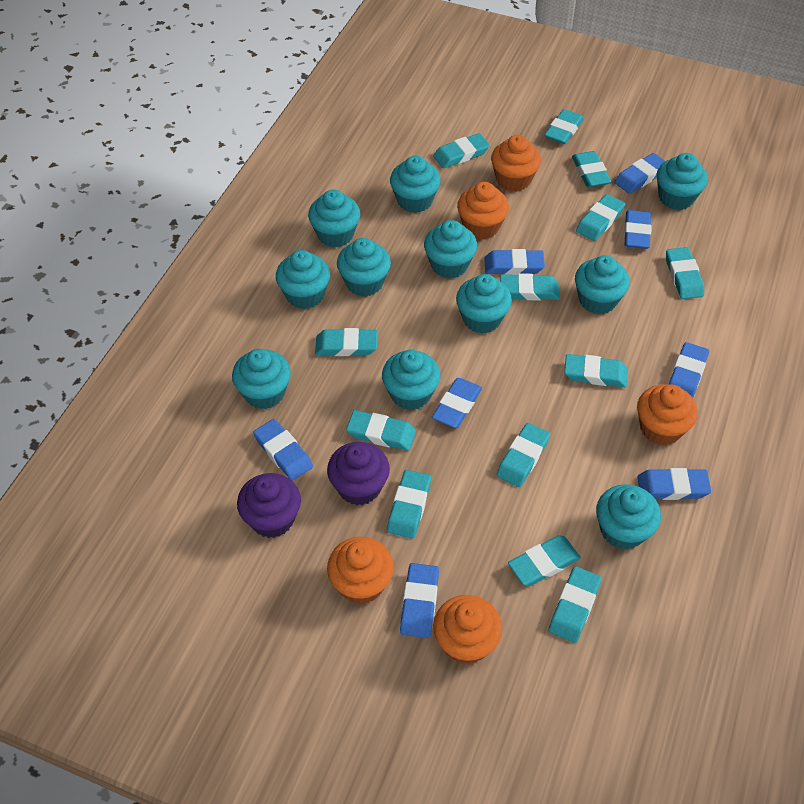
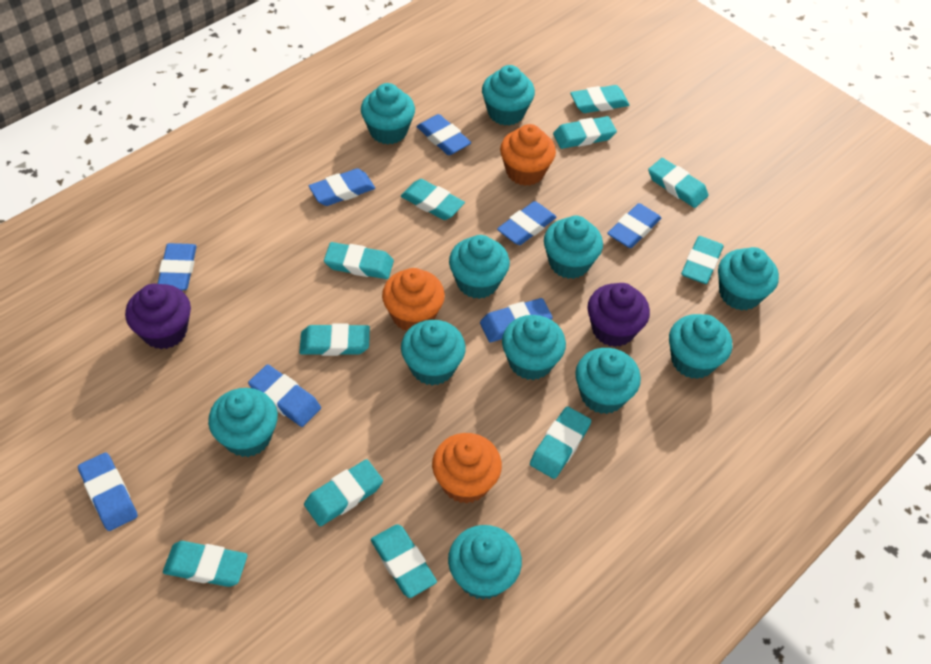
orange cupcake: [327,537,394,604] [433,595,502,664] [457,182,509,240] [491,135,541,192] [637,384,698,445] = 5 -> [382,268,445,331] [432,433,502,504] [500,124,556,186] = 3
turquoise eraser: [315,328,377,356] [346,410,416,451] [387,470,431,539] [433,133,490,168] [497,423,550,487] [500,273,560,301] [508,535,581,586] [544,109,584,144] [549,566,602,643] [564,354,628,387] [572,151,611,187] [576,194,625,241] [666,247,704,299] = 13 -> [163,541,248,587] [299,324,370,356] [304,459,383,526] [324,242,394,279] [371,524,437,598] [401,179,465,220] [530,406,591,479] [553,116,617,149] [570,85,630,113] [648,158,709,208] [681,236,723,284] = 11

